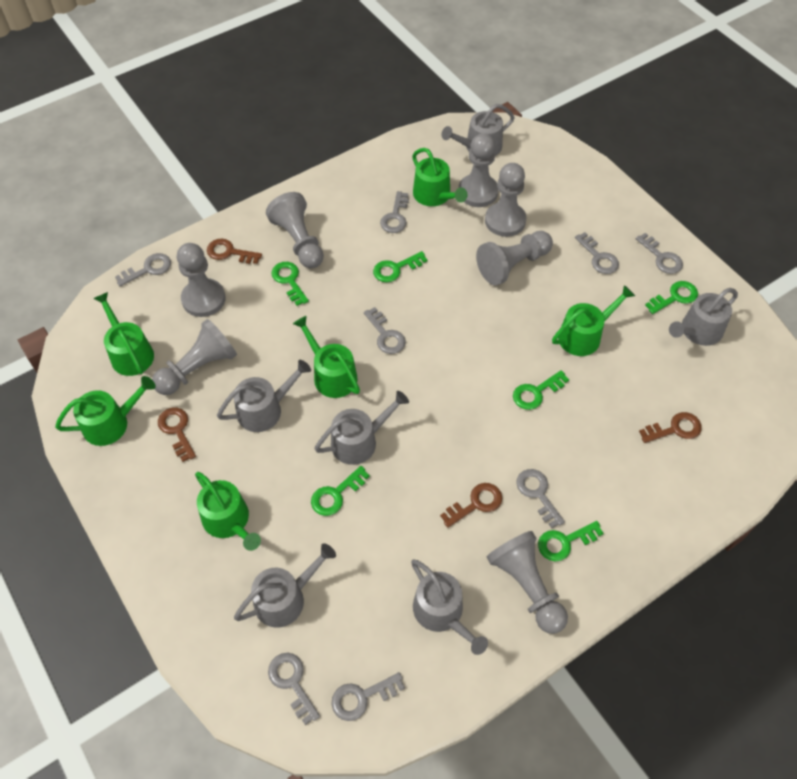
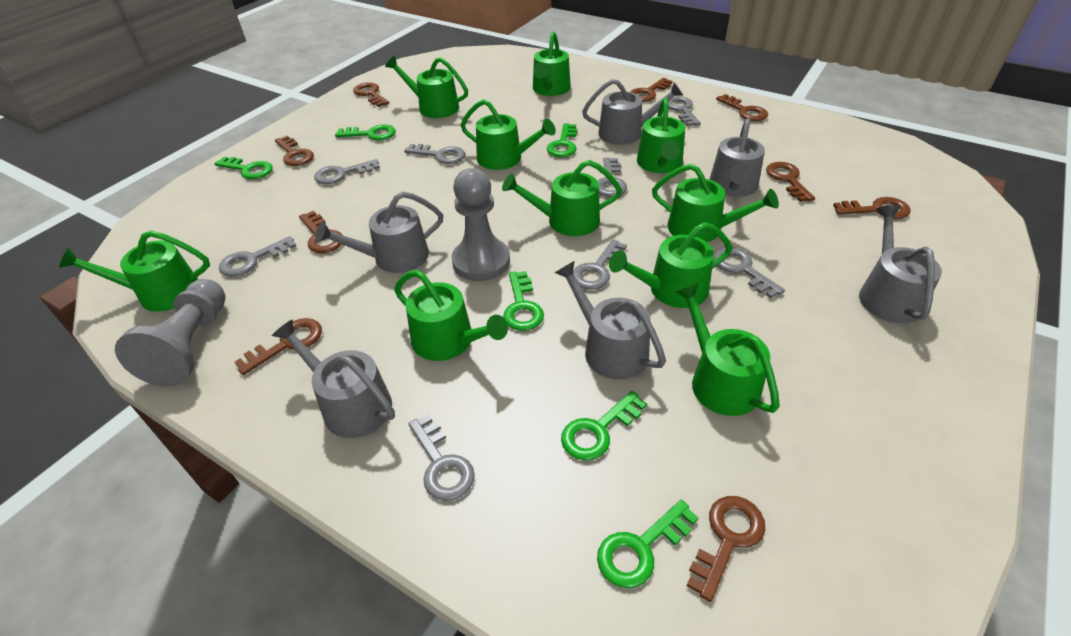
brown key: [158,407,196,462] [207,239,262,264] [440,483,502,528] [639,412,702,443] = 4 -> [234,318,322,375] [275,136,314,166] [299,211,342,253] [353,82,389,107] [630,78,673,102] [687,496,765,602] [716,94,768,121] [766,162,815,202] [833,197,910,219] = 9
green watering can: [55,376,156,446] [93,292,154,376] [195,472,261,551] [293,316,360,398] [412,148,467,206] [552,285,635,356] = 6 -> [59,230,210,312] [385,56,468,118] [394,270,508,361] [461,99,556,170] [502,160,622,236] [533,31,571,96] [609,222,732,308] [637,98,685,173] [652,164,779,242] [676,283,780,416] = 10
grey pawn: [152,319,237,395] [177,243,226,317] [266,192,324,268] [458,133,498,207] [476,231,553,286] [485,163,526,237] [487,531,568,634] = 7 -> [115,279,226,387] [452,168,510,281] = 2

